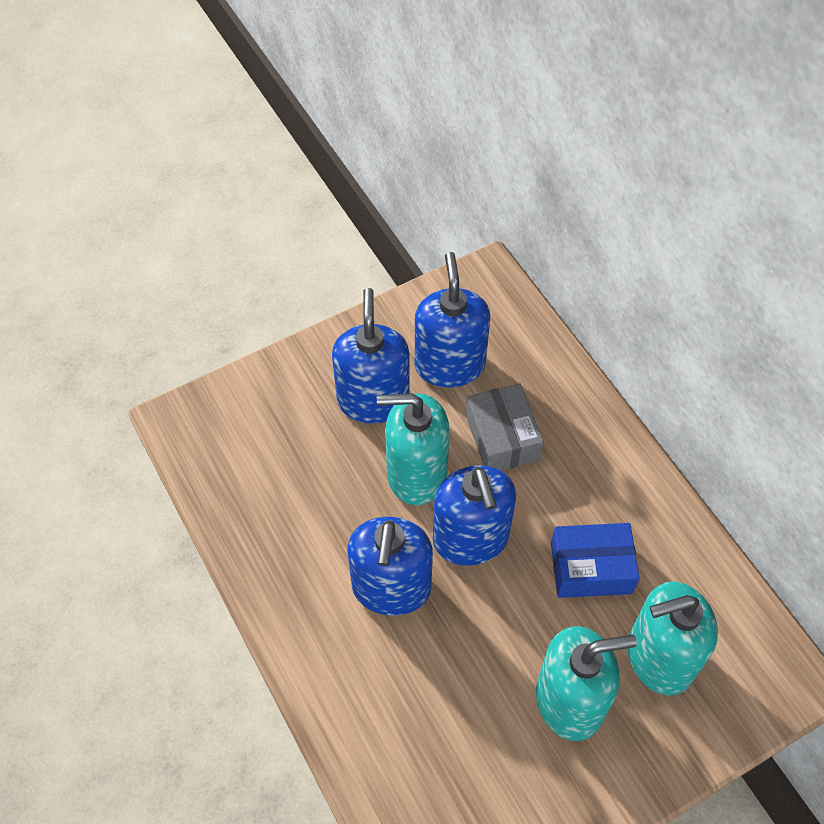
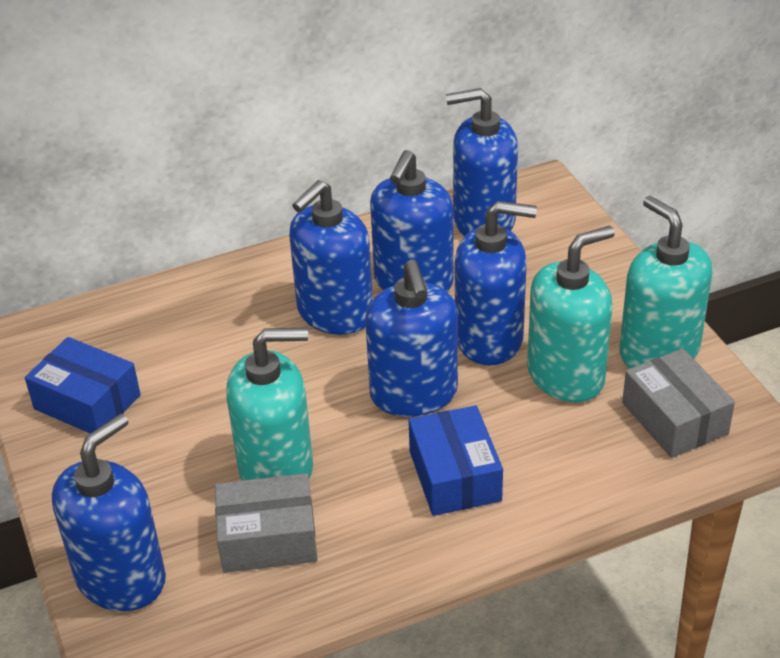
blue box: [551,523,640,598] = 1 -> [25,337,141,433] [409,405,503,516] = 2
blue soap dispenser: [332,288,410,423] [348,517,433,616] [415,252,490,388] [433,466,516,566] = 4 -> [52,414,166,611] [289,180,373,335] [365,260,458,417] [370,150,454,292] [446,88,518,236] [455,201,537,365] = 6
grey box: [466,383,544,470] = 1 -> [215,473,318,573] [622,348,735,458] = 2

